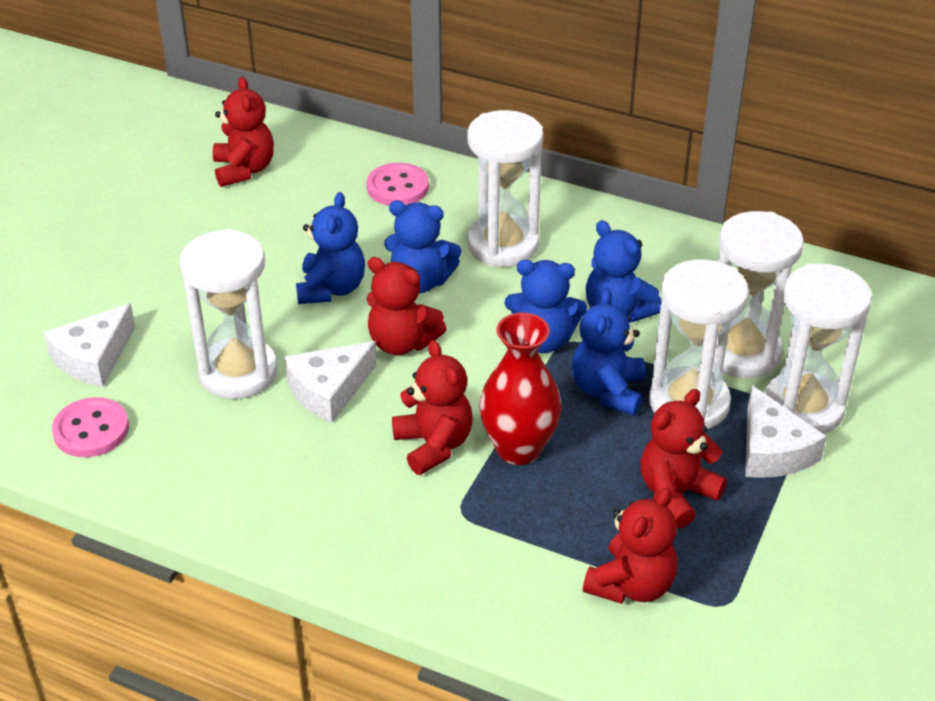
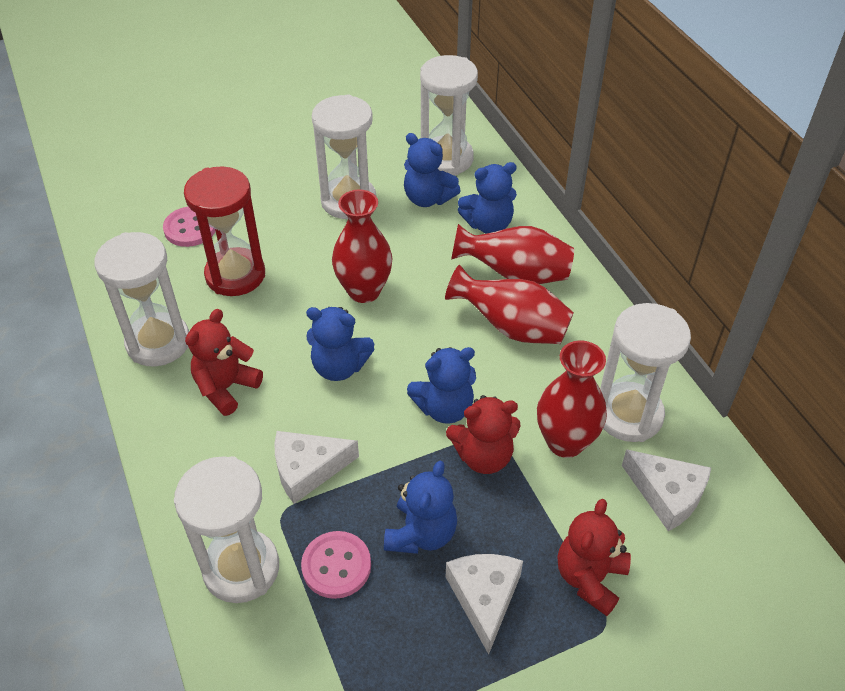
red hourglass: none = 0 -> [184,167,265,296] = 1
red teddy bear: [213,76,274,187] [367,257,446,355] [392,340,473,475] [583,488,678,604] [641,389,727,528] = 5 -> [185,309,263,416] [446,395,521,474] [558,499,631,616] = 3
red vase: [480,313,562,465] = 1 -> [332,189,393,303] [445,265,574,344] [451,224,574,284] [537,340,607,458] = 4

